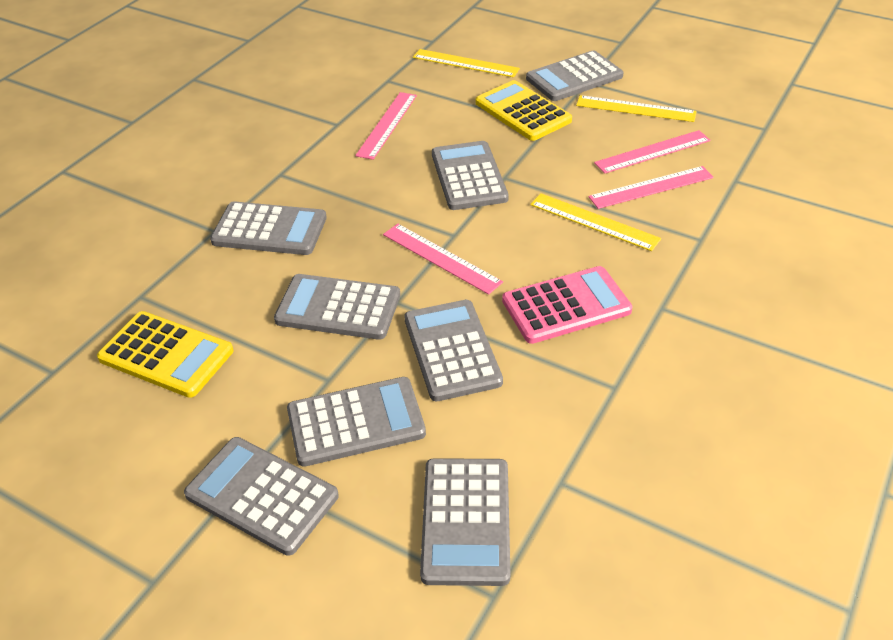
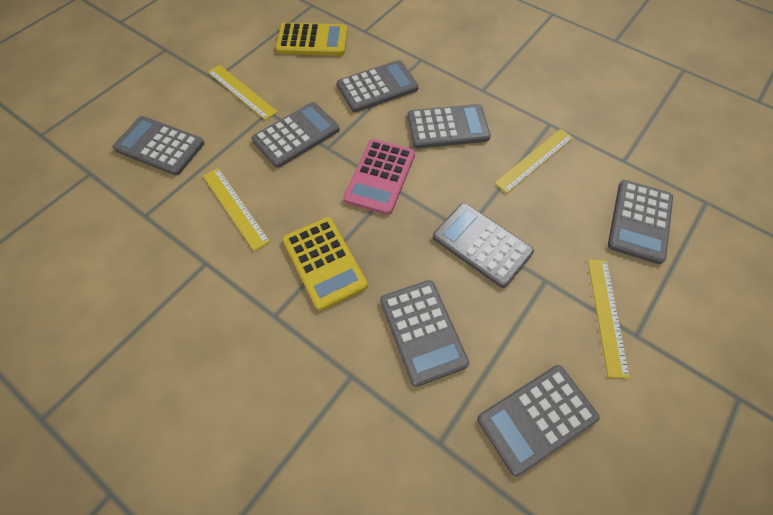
pink ruler: [355,92,417,160] [383,224,503,295] [588,166,714,209] [594,130,710,174] = 4 -> none = 0
yellow ruler: [413,49,520,77] [530,193,661,251] [576,95,697,122] = 3 -> [203,168,270,251] [208,65,277,120] [494,129,573,193] [588,260,630,378] = 4

